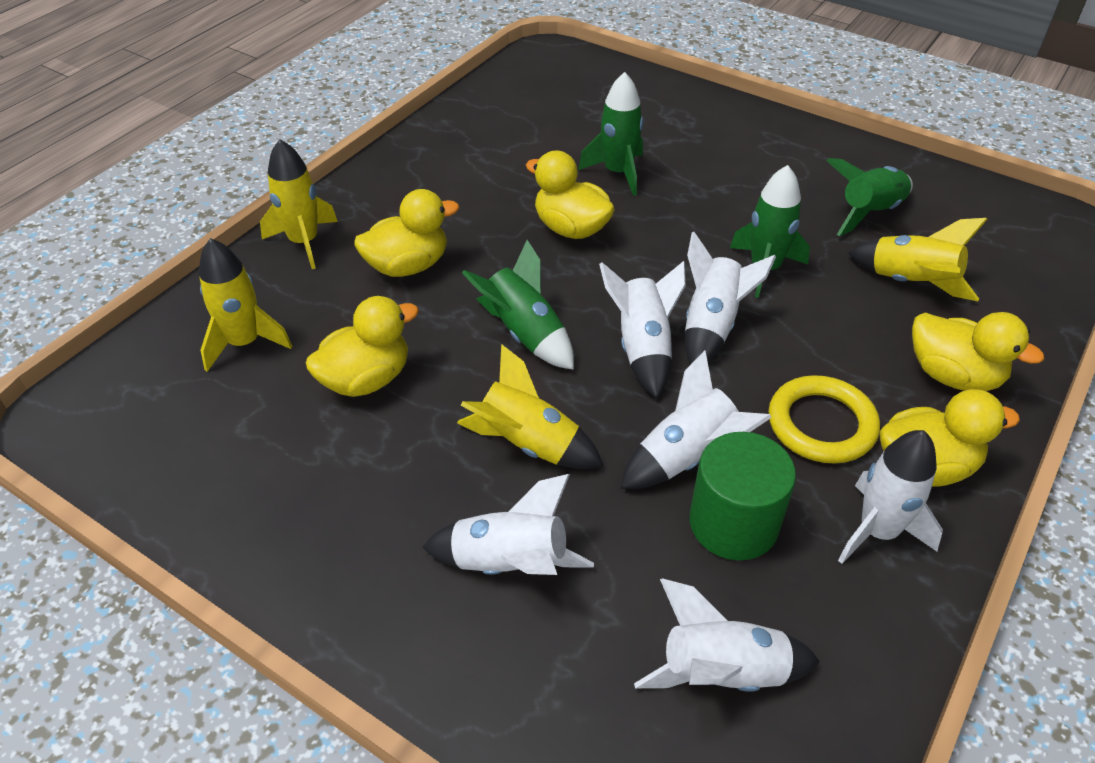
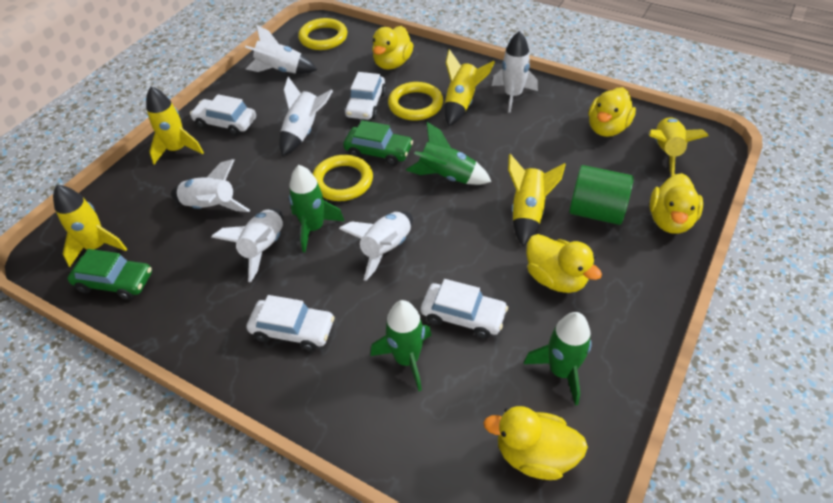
green car: none = 0 -> [67,249,152,300] [343,120,413,166] = 2
white car: none = 0 -> [190,94,256,136] [246,295,335,351] [345,72,386,120] [421,279,508,338] = 4
yellow ring: [768,375,880,464] = 1 -> [298,18,347,50] [313,155,373,201] [388,82,443,121] = 3
yellow rocket: [199,238,292,372] [260,139,338,269] [457,344,604,469] [848,218,987,301] = 4 -> [53,185,127,267] [146,86,204,164] [444,49,495,126] [508,154,566,246] [649,117,709,177] = 5

